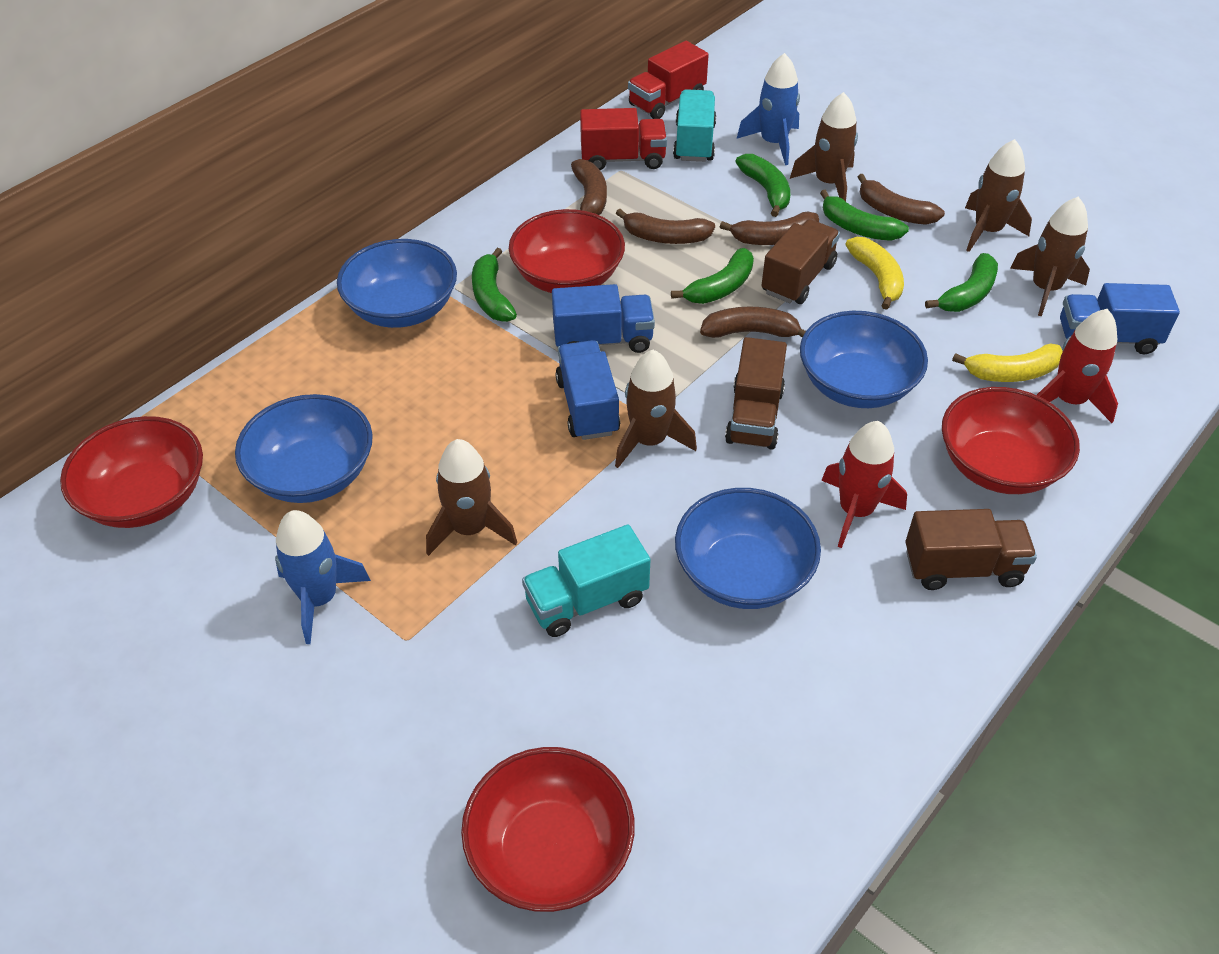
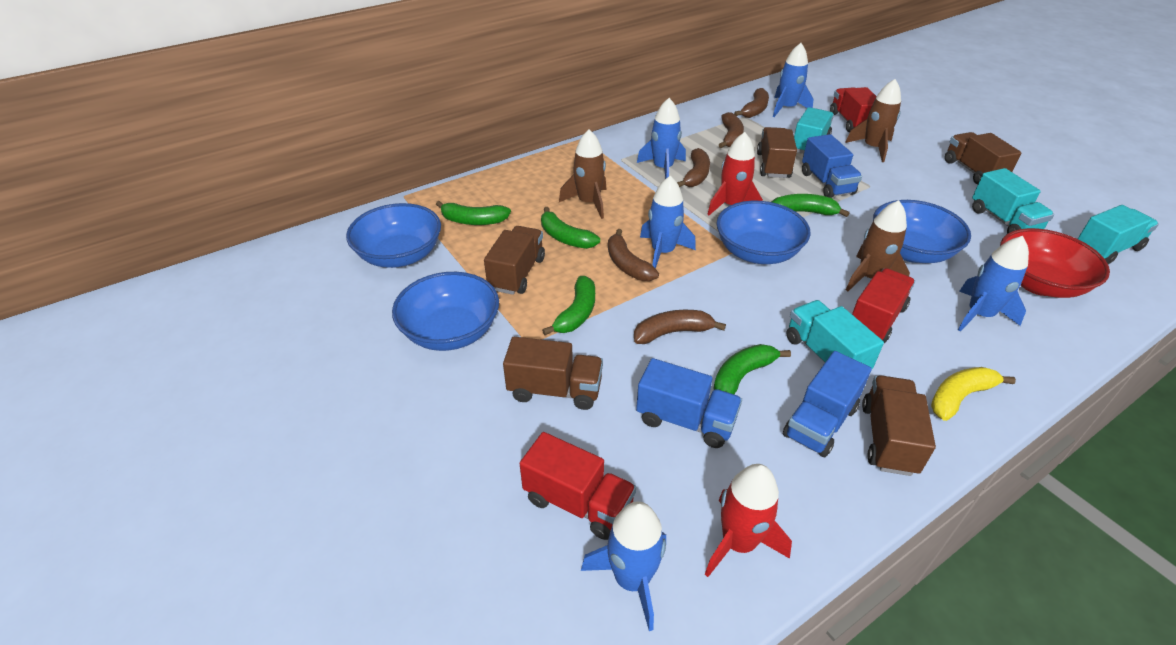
blue rocket: [275,510,371,644] [737,53,800,165] = 2 -> [581,501,666,631] [637,98,686,179] [640,176,696,269] [773,43,814,117] [958,236,1029,332] = 5
brown rocket: [426,439,517,556] [615,350,697,468] [790,92,858,201] [965,139,1032,252] [1010,196,1090,316] = 5 -> [559,130,606,219] [845,79,901,162] [846,200,910,291] = 3
brown truck: [725,337,787,450] [761,219,840,304] [906,509,1037,590] = 3 -> [484,226,545,295] [503,337,603,410] [757,127,797,178] [862,375,936,476] [945,132,1022,184] = 5
red bowl: [60,416,203,528] [461,747,635,912] [509,209,625,293] [942,387,1080,494] = 4 -> [1000,228,1110,298] = 1
red truck: [580,108,667,170] [628,41,709,119] = 2 -> [519,432,636,540] [830,87,876,132] [852,268,915,343] = 3
turquoise truck: [522,525,650,637] [673,89,716,162] = 2 -> [786,300,884,369] [794,107,834,154] [972,168,1054,234] [1078,205,1159,264] = 4
yellow banana: [846,237,904,310] [952,344,1063,382] = 2 -> [931,367,1016,421] = 1

